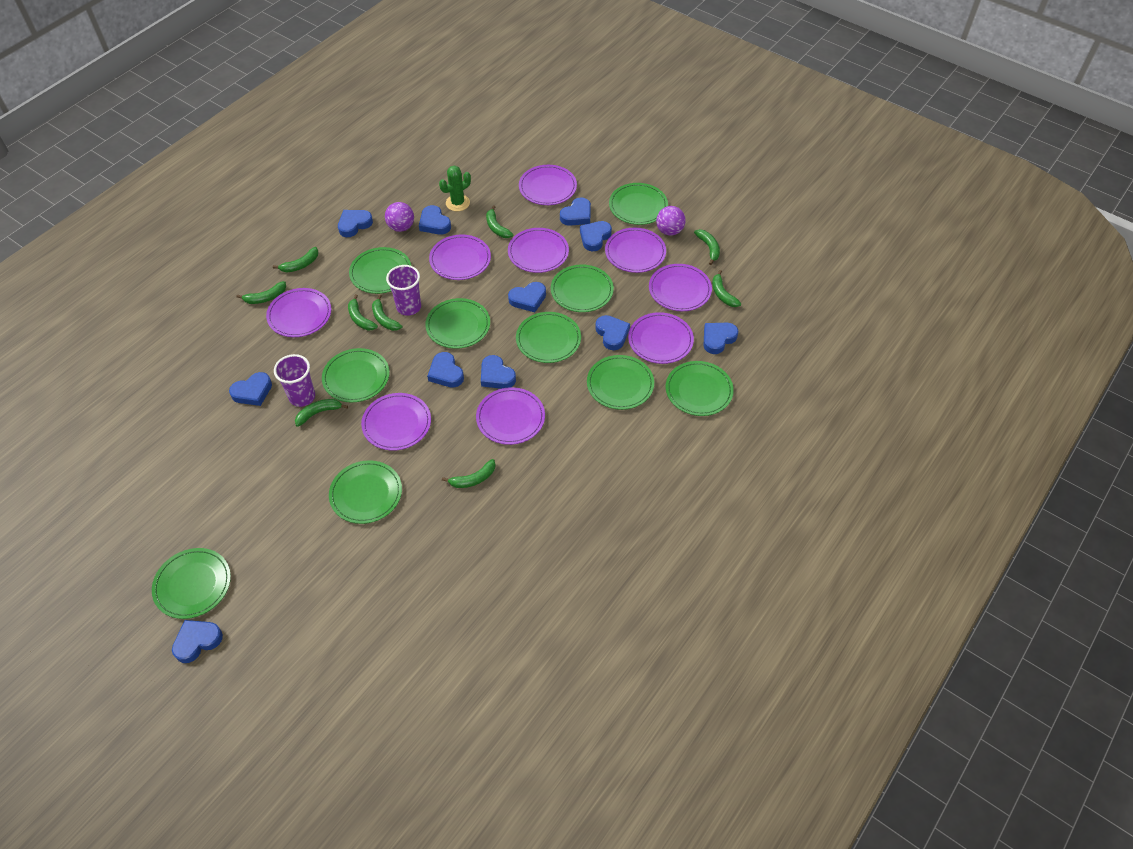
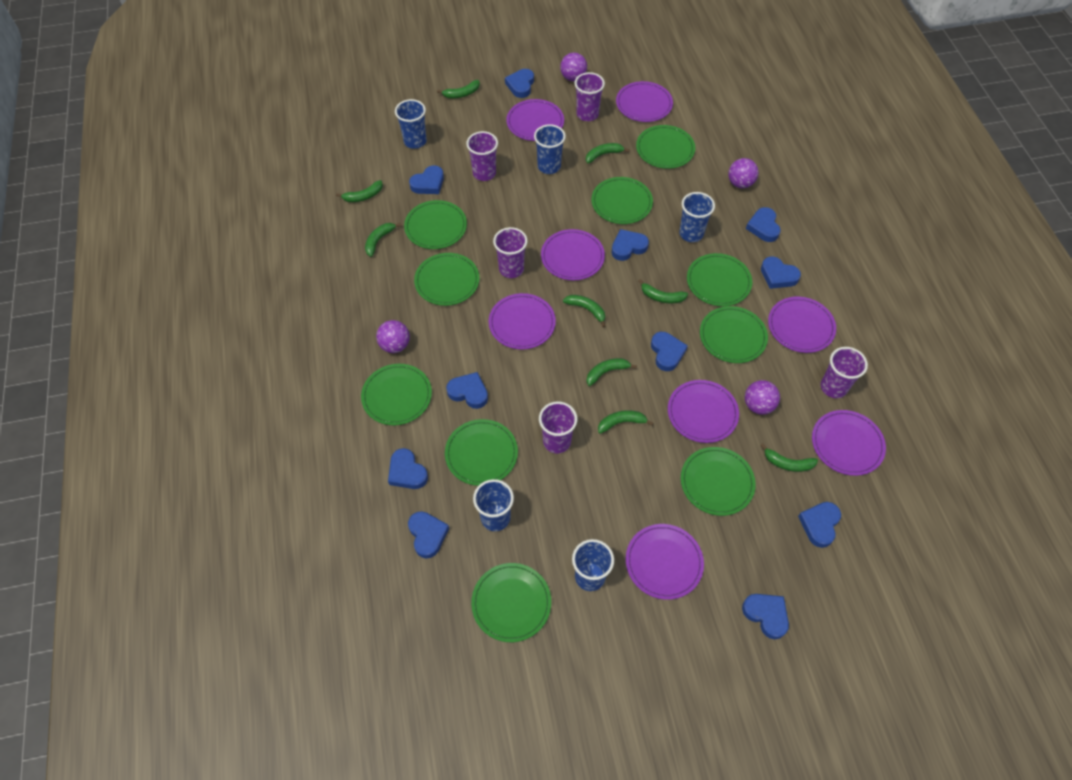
blue cup: none = 0 -> [395,99,427,149] [473,479,514,531] [534,124,566,174] [572,539,614,591] [679,192,715,242] = 5
green cactus: [439,165,471,211] = 1 -> none = 0
purple ball: [385,202,414,232] [656,206,686,236] = 2 -> [376,320,410,353] [560,53,587,81] [728,158,759,188] [745,380,780,415] = 4
purple cup: [274,354,315,407] [386,265,421,316] = 2 -> [466,131,498,181] [493,227,527,278] [539,402,577,453] [574,72,605,121] [821,347,868,398] = 5
purple plate: [266,288,331,337] [361,393,431,451] [429,234,491,280] [476,387,545,445] [508,228,569,273] [519,165,577,205] [605,228,666,273] [628,312,694,364] [649,264,712,311] = 9 -> [489,293,556,349] [506,99,564,141] [541,229,605,280] [616,81,673,122] [626,524,704,600] [668,380,739,443] [768,297,836,353] [812,410,886,476] = 8

